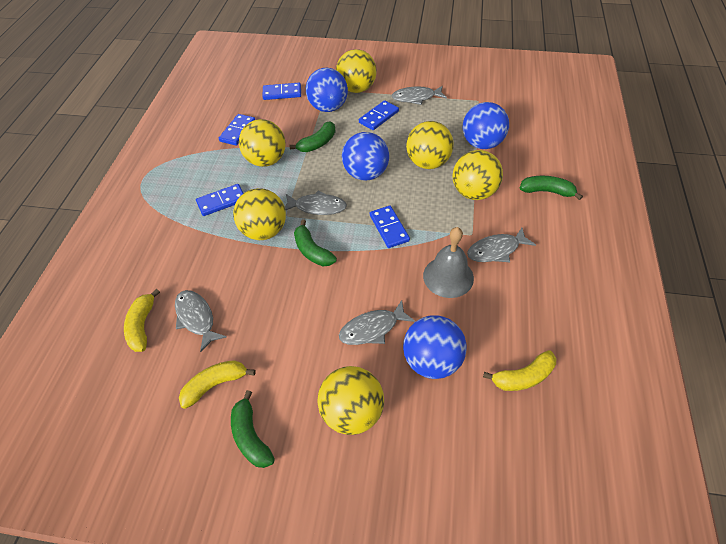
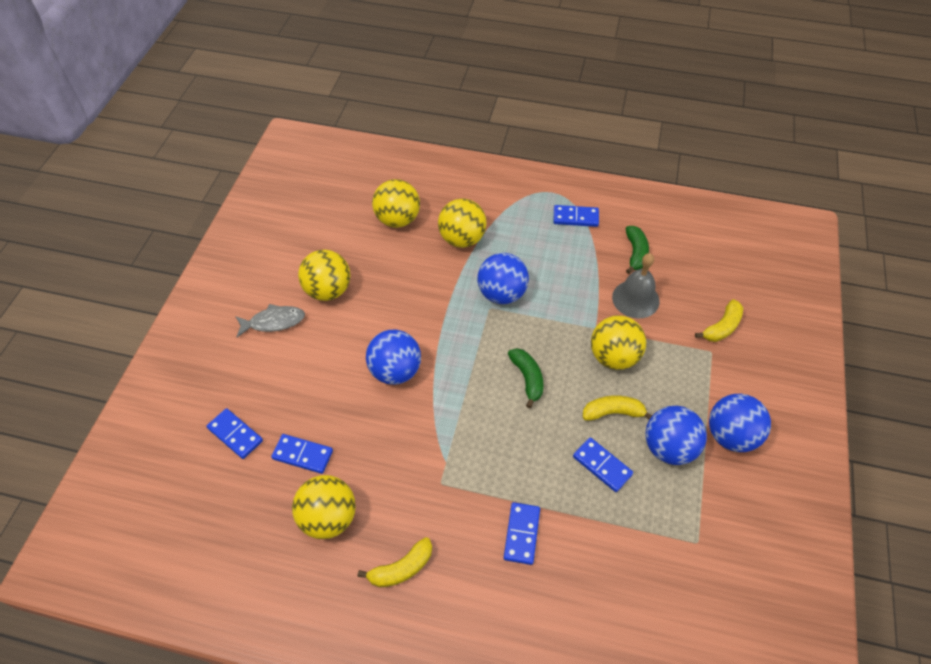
green banana: [231,390,275,468] [289,121,336,152] [294,220,337,266] [520,176,583,200] = 4 -> [508,348,543,408] [626,226,649,274] = 2
grey fish: [175,290,226,352] [285,190,347,215] [339,300,415,345] [392,86,447,105] [467,228,536,262] = 5 -> [235,304,305,337] = 1
yellow ball: [233,188,286,240] [239,119,286,167] [317,366,384,435] [336,49,377,93] [406,121,454,169] [452,150,503,200] = 6 -> [292,475,356,539] [298,249,350,301] [372,179,420,228] [438,198,487,248] [591,315,646,370] = 5

